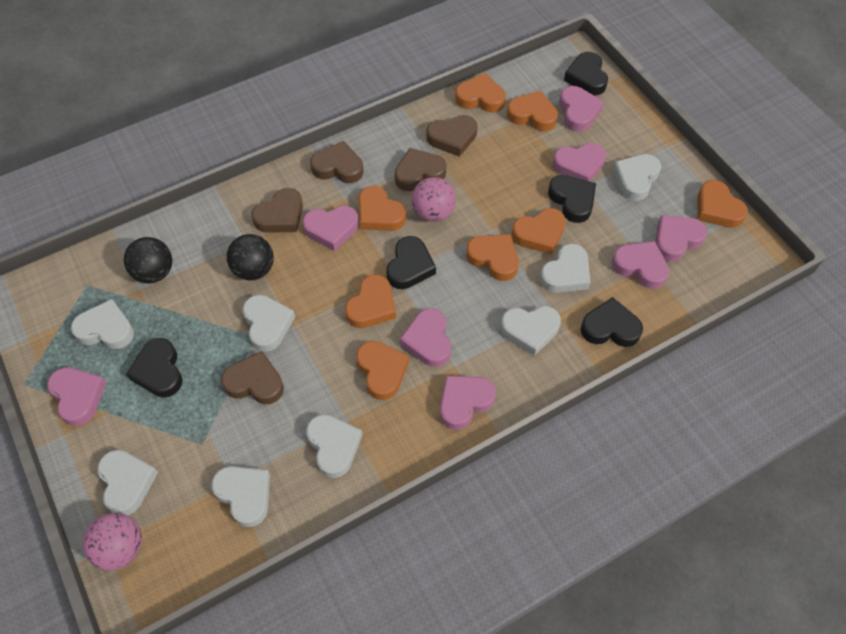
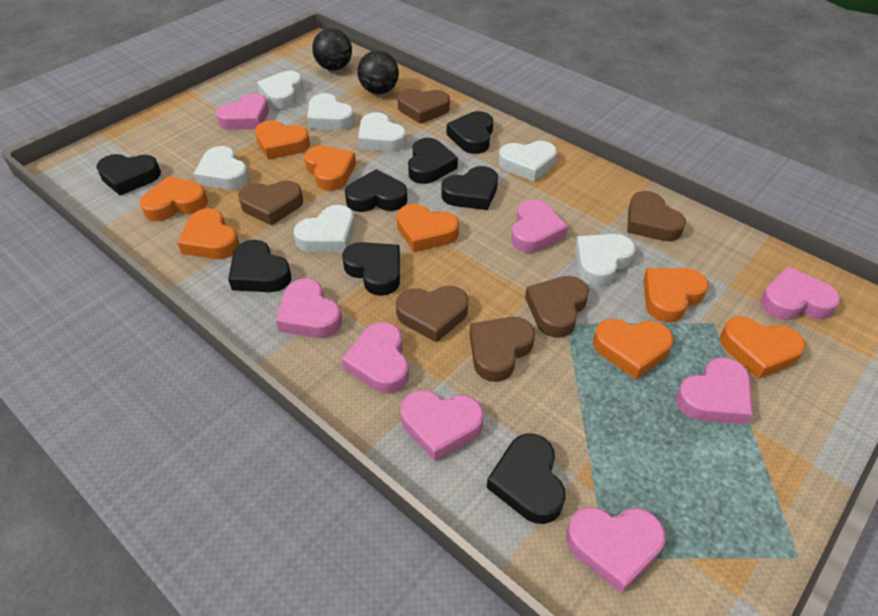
black heart: [126,338,182,397] [386,236,436,289] [548,175,596,223] [564,52,608,95] [581,297,643,347] = 5 -> [96,154,161,195] [228,240,291,292] [342,242,400,296] [345,169,407,212] [408,138,458,184] [441,166,498,210] [447,111,493,154] [486,433,566,524] = 8
brown heart: [221,351,284,404] [252,188,303,233] [310,141,363,183] [395,148,446,191] [427,115,477,157] = 5 -> [238,181,303,226] [396,286,469,343] [397,88,450,124] [470,317,535,382] [525,276,589,338] [627,191,686,241] = 6
pink ball: [83,513,142,570] [412,177,456,222] = 2 -> none = 0
white heart: [71,299,134,349] [97,450,158,515] [211,466,270,527] [243,295,295,352] [306,414,362,478] [500,306,561,356] [540,244,590,293] [613,154,661,201] = 8 -> [193,146,249,190] [257,71,303,109] [294,205,355,252] [307,93,355,130] [358,112,407,152] [499,141,557,181] [575,234,635,286] = 7

